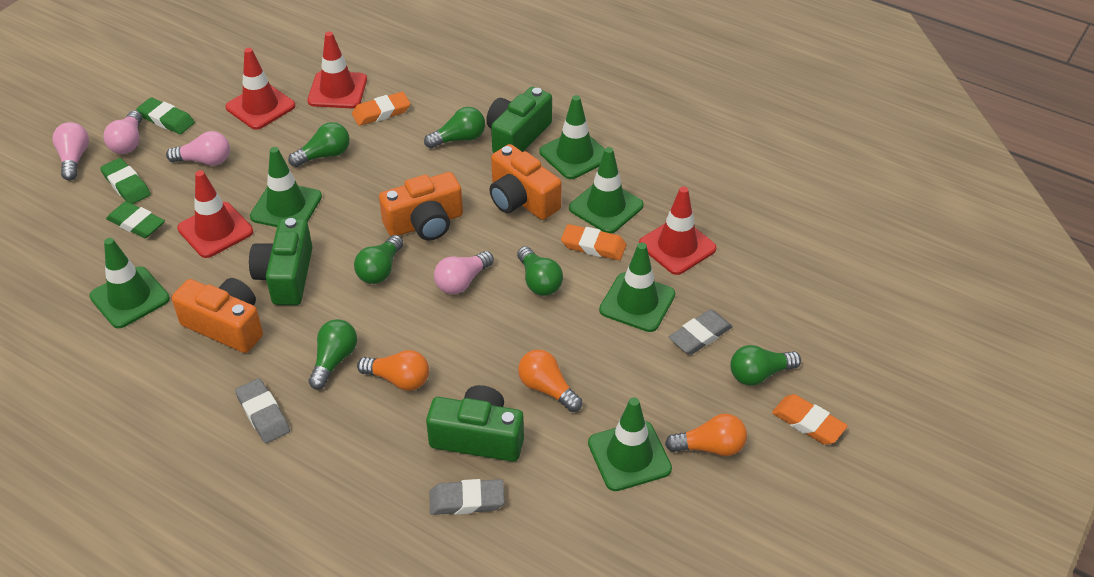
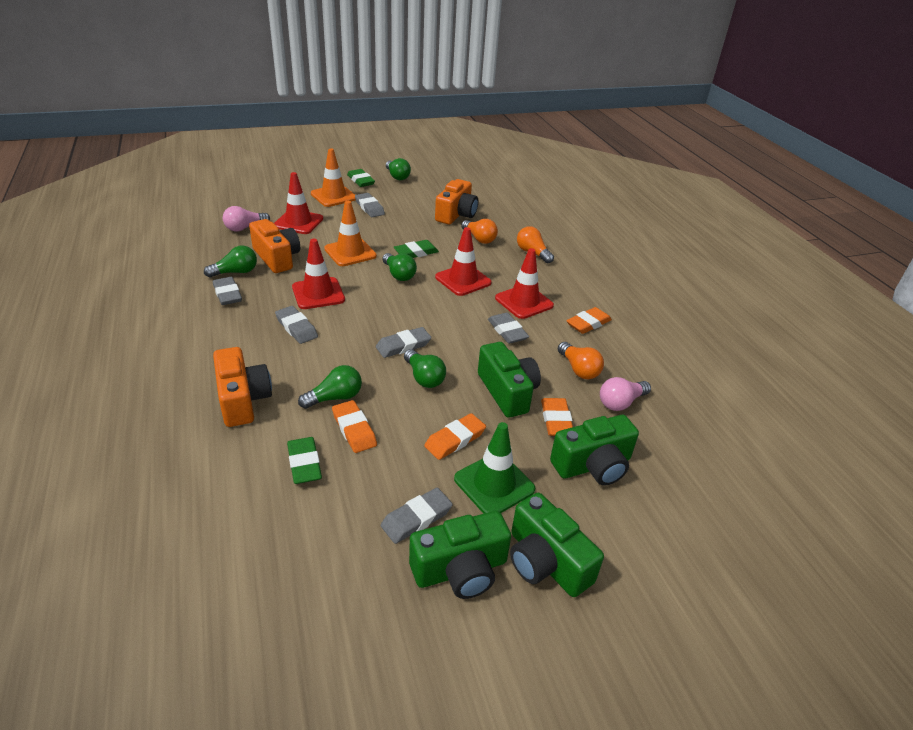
green camera: [249,218,313,305] [426,385,524,462] [486,87,552,153] = 3 -> [409,511,511,599] [478,342,541,418] [510,493,604,597] [550,415,639,486] = 4
green light bulb: [288,122,350,167] [308,319,357,390] [354,235,403,284] [424,107,485,148] [517,246,563,296] [730,345,801,386] = 6 -> [204,246,257,278] [298,365,362,409] [382,253,417,281] [386,158,411,180] [404,349,446,388] = 5
green traffic cone: [89,238,170,328] [250,147,322,227] [539,95,605,179] [569,147,644,234] [588,397,672,491] [599,243,675,332] = 6 -> [454,422,535,514] = 1
grey eraser: [235,378,290,443] [430,479,504,515] [669,309,733,355] = 3 -> [213,277,242,305] [275,306,318,344] [355,193,385,217] [376,327,431,358] [381,487,453,544] [488,313,529,344] = 6
orange eraser: [352,92,410,126] [561,224,626,260] [772,394,848,445] = 3 -> [332,400,377,453] [424,413,486,460] [541,398,573,436] [566,307,612,334] = 4
orange traffic cone: none = 0 -> [311,149,356,207] [324,201,377,266] = 2
pink light bulb: [52,122,89,181] [104,110,142,154] [166,131,230,166] [434,251,494,294] = 4 -> [223,206,270,231] [600,377,651,411] = 2

